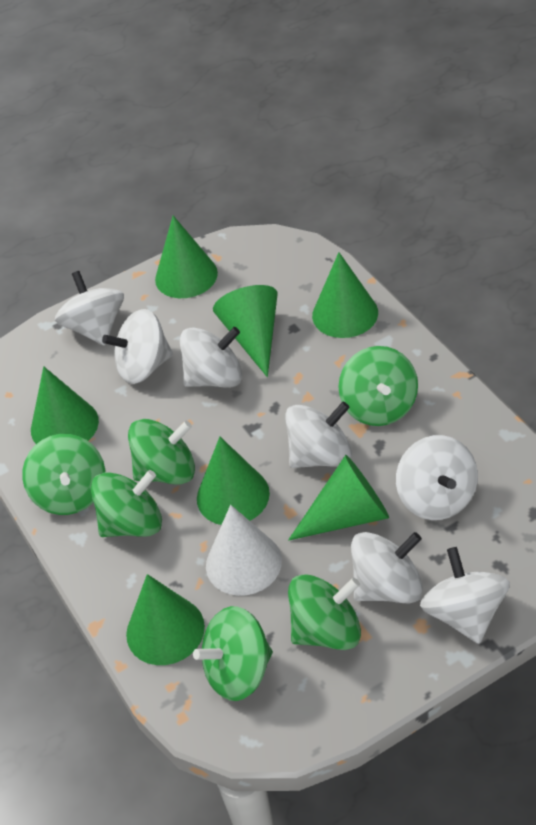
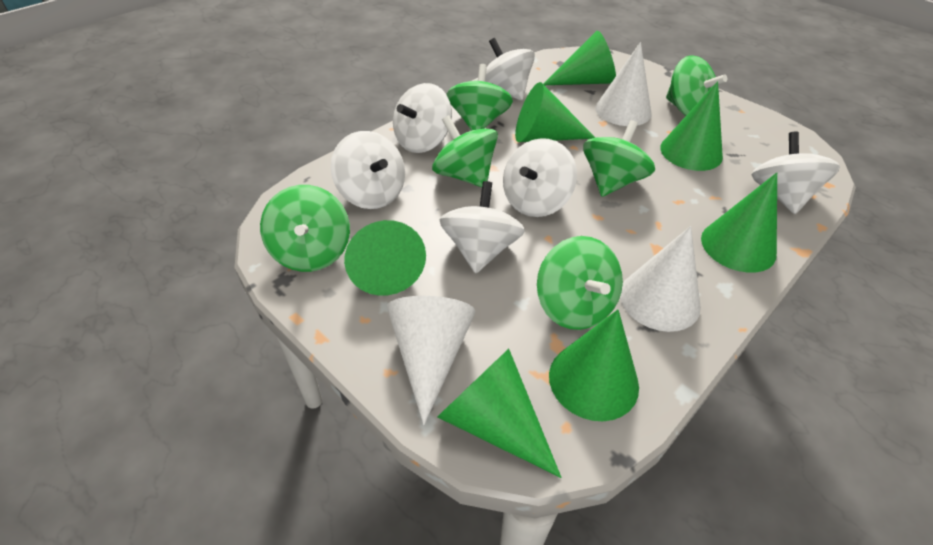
white cone: [206,505,282,596] = 1 -> [387,296,475,425] [595,42,652,126] [620,226,701,332] = 3
white spinning top: [55,271,124,346] [102,309,173,384] [180,327,242,388] [285,401,352,468] [351,532,423,604] [396,435,478,520] [420,547,510,644] = 7 -> [331,131,405,209] [393,83,452,153] [439,181,525,273] [485,38,535,100] [503,138,577,217] [751,131,840,214] = 6

